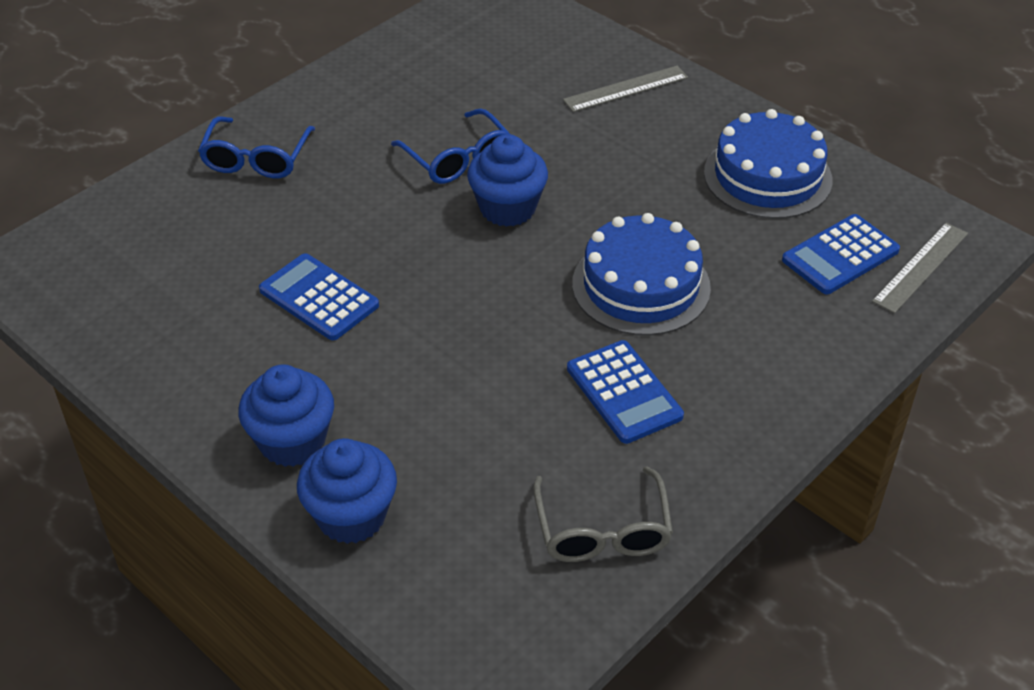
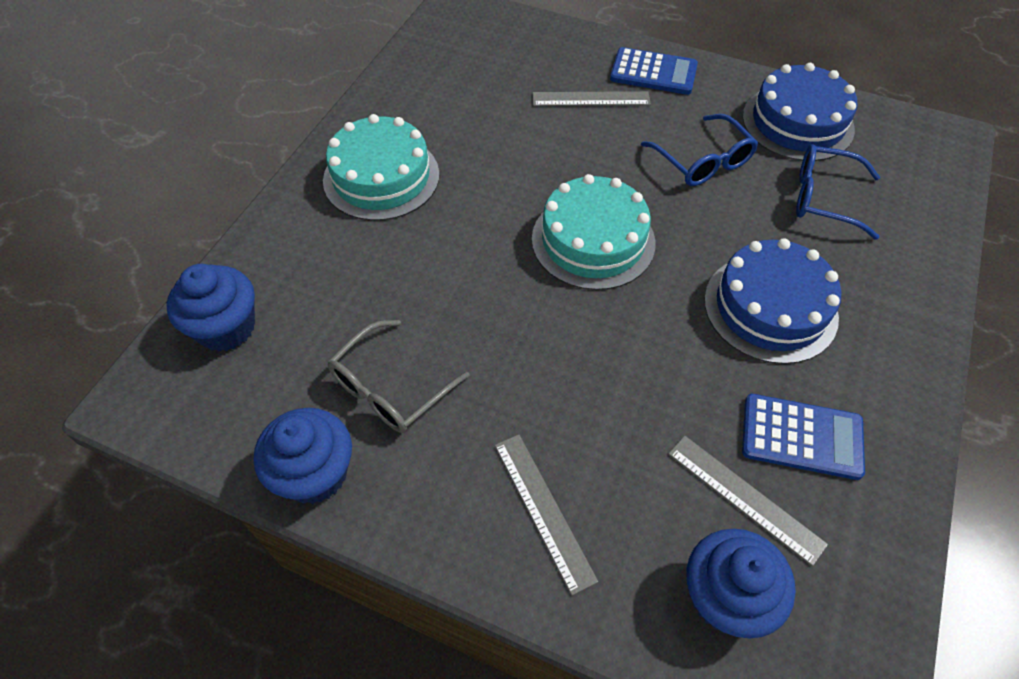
blue calculator: [259,253,379,340] [567,340,684,444] [782,214,900,294] = 3 -> [610,47,698,95] [742,394,865,480] = 2
grey ruler: [563,66,688,112] [872,223,968,313] = 2 -> [495,435,598,595] [532,91,651,106] [669,436,828,566] = 3
turquoise cake: none = 0 -> [323,114,439,221] [532,174,655,290] = 2

